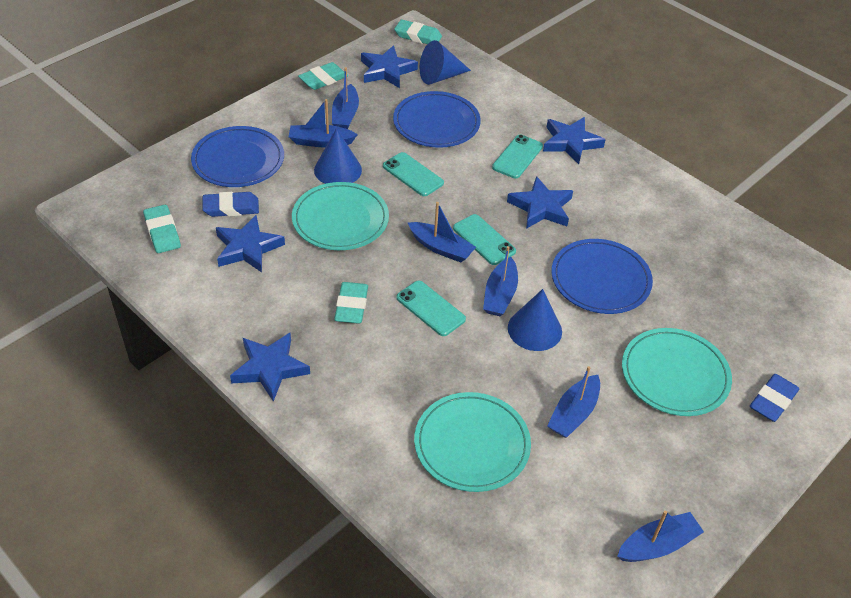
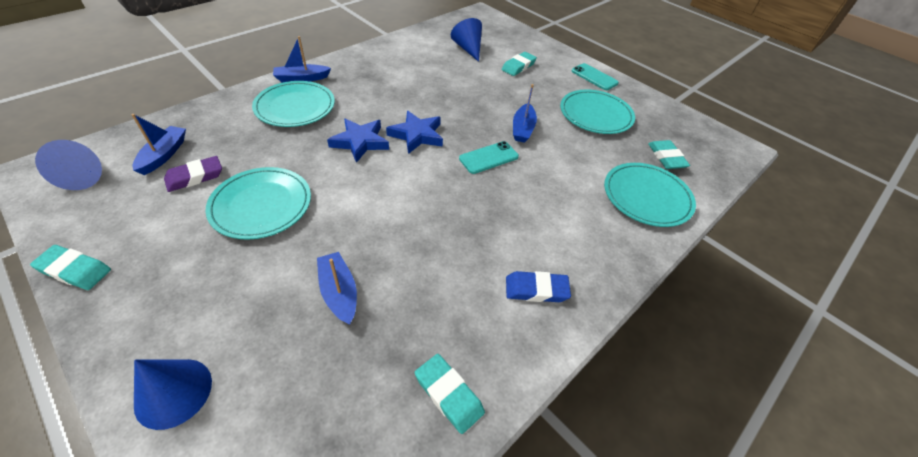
blue boat: [289,99,358,148] [332,67,359,129] [408,202,476,262] [483,246,518,316] [547,366,600,438] [617,511,704,562] = 6 -> [131,114,186,175] [273,36,331,82] [317,252,357,325] [513,84,537,143] = 4
blue eraser: [203,192,259,217] [750,374,799,422] = 2 -> [506,271,571,302] = 1
blue plate: [191,126,284,187] [393,91,481,148] [551,239,653,314] = 3 -> none = 0
blue star: [216,215,285,272] [230,333,310,402] [361,45,418,88] [507,176,573,229] [543,117,606,164] = 5 -> [327,118,389,163] [386,110,443,154] = 2
purple eraser: none = 0 -> [164,156,222,192] = 1
turquoise phone: [383,152,444,196] [396,281,466,336] [453,214,516,265] [492,135,543,179] = 4 -> [459,141,519,174] [572,63,619,90] = 2
turquoise plate: [292,182,389,250] [414,392,531,492] [622,328,732,416] = 3 -> [205,167,311,240] [252,81,335,127] [560,89,635,134] [604,163,696,227] = 4

